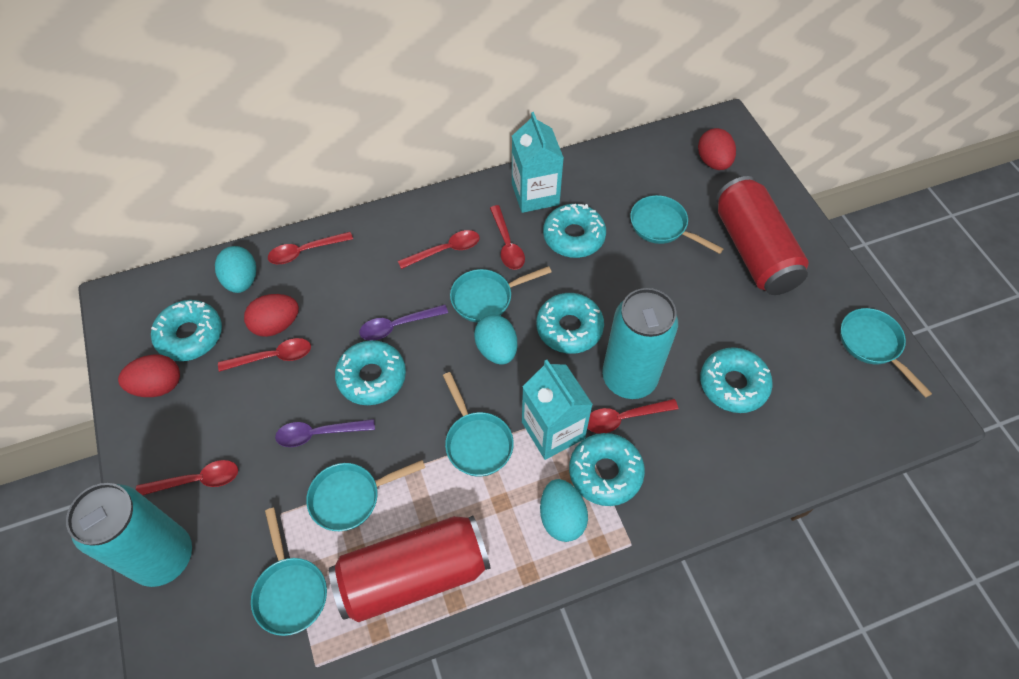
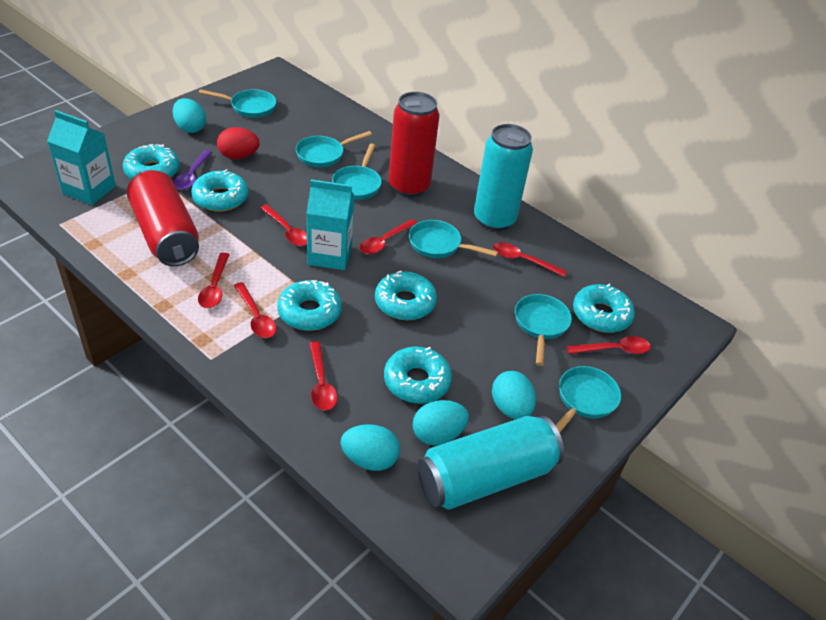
purple spoon: [275,419,375,447] [359,304,448,341] = 2 -> [173,150,212,190] = 1
red egg: [118,354,180,397] [244,294,299,337] [698,128,736,170] = 3 -> [217,127,260,159] = 1
red spoon: [136,460,238,495] [218,338,311,372] [268,232,353,264] [398,230,480,269] [490,205,525,270] [587,399,678,434] = 6 -> [198,253,230,308] [234,282,277,338] [260,205,307,246] [309,341,337,411] [359,219,417,255] [493,242,567,277] [566,336,651,354] = 7
turquoise egg: [215,246,256,293] [474,315,517,365] [540,479,588,542] = 3 -> [173,98,206,133] [341,424,400,471] [413,400,469,445] [492,371,536,420] = 4

